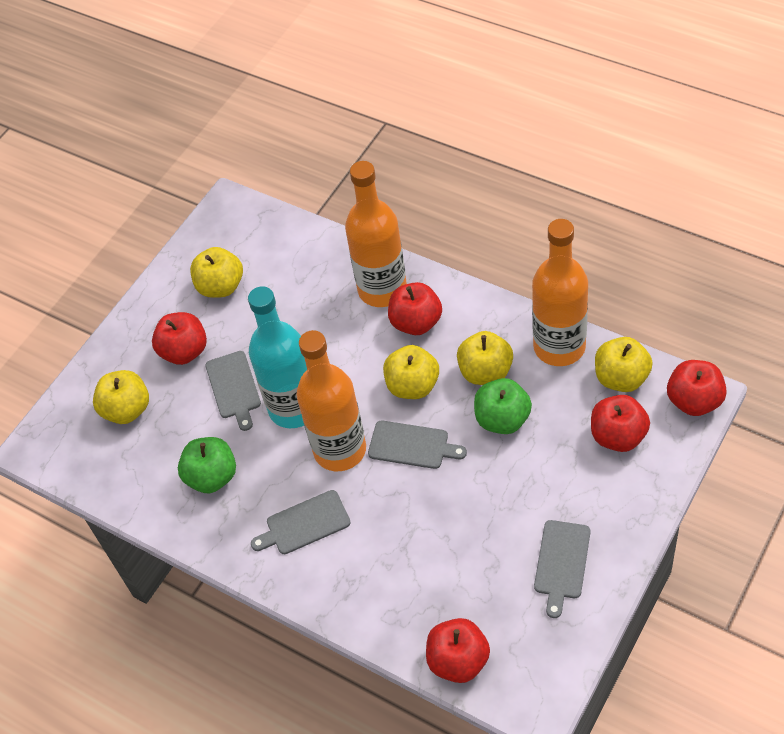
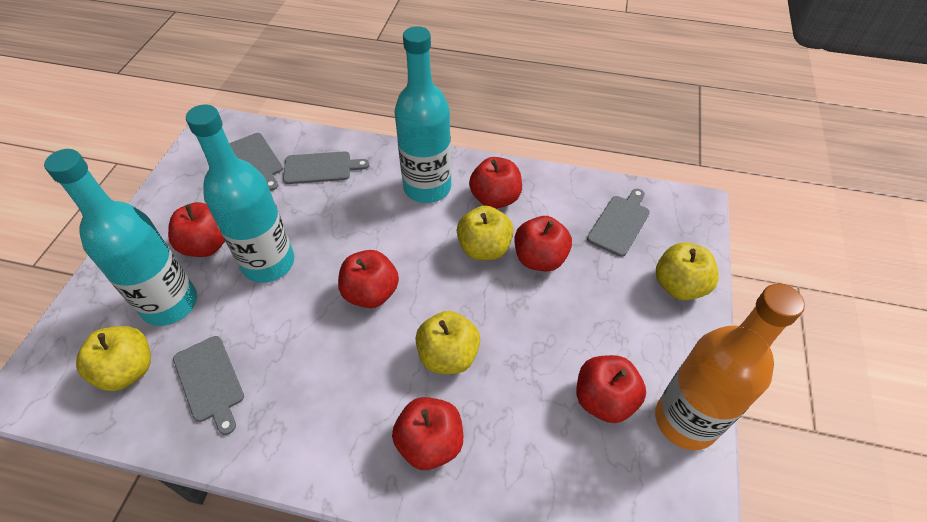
green apple: [178,437,236,493] [474,378,532,434] = 2 -> none = 0
orange bottle: [297,330,366,471] [345,161,407,307] [532,219,588,366] = 3 -> [655,284,805,450] = 1
red apple: [152,312,207,365] [388,282,442,335] [426,618,490,683] [591,395,650,452] [667,360,727,416] = 5 -> [168,202,225,257] [338,250,399,308] [392,397,463,470] [469,157,522,209] [515,216,572,272] [576,355,646,423] = 6
turquoise bottle: [248,286,307,428] = 1 -> [44,149,197,326] [186,105,294,283] [394,26,451,203] = 3
yellow apple: [93,370,149,424] [190,247,243,298] [383,345,439,399] [457,331,513,385] [595,337,653,392] = 5 -> [76,326,151,391] [415,311,480,374] [457,205,514,260] [656,243,719,300] = 4

